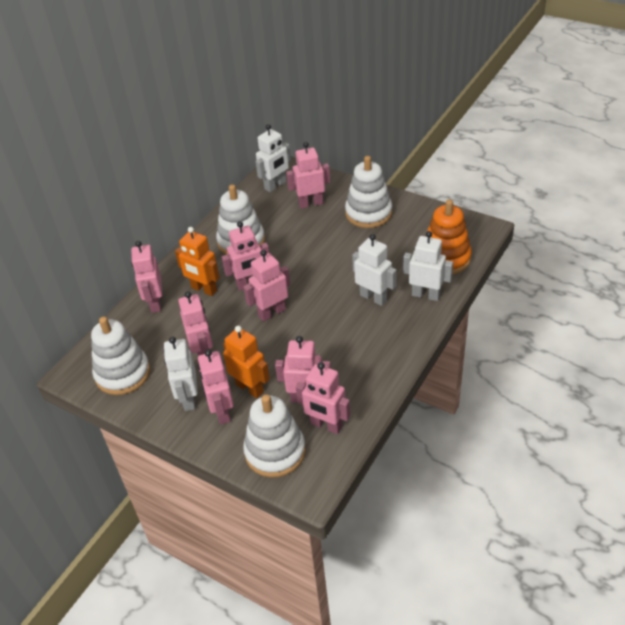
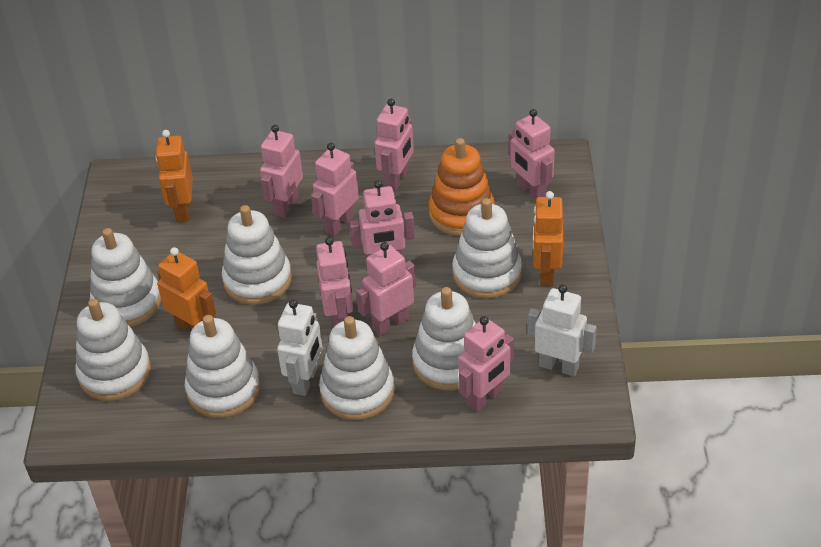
orange robot: [175,227,220,296] [223,326,270,398] = 2 -> [155,130,193,222] [157,247,216,330] [533,191,563,286] = 3
white robot: [164,337,198,411] [256,124,291,192] [352,234,397,306] [403,231,453,301] = 4 -> [277,299,322,396] [527,284,597,376] = 2
white stacking toy: [91,317,150,395] [216,184,265,255] [243,394,305,478] [345,156,392,228] = 4 -> [75,299,151,401] [90,228,162,327] [184,315,260,418] [222,205,292,305] [319,316,395,420] [412,287,476,390] [452,198,522,299] = 7

